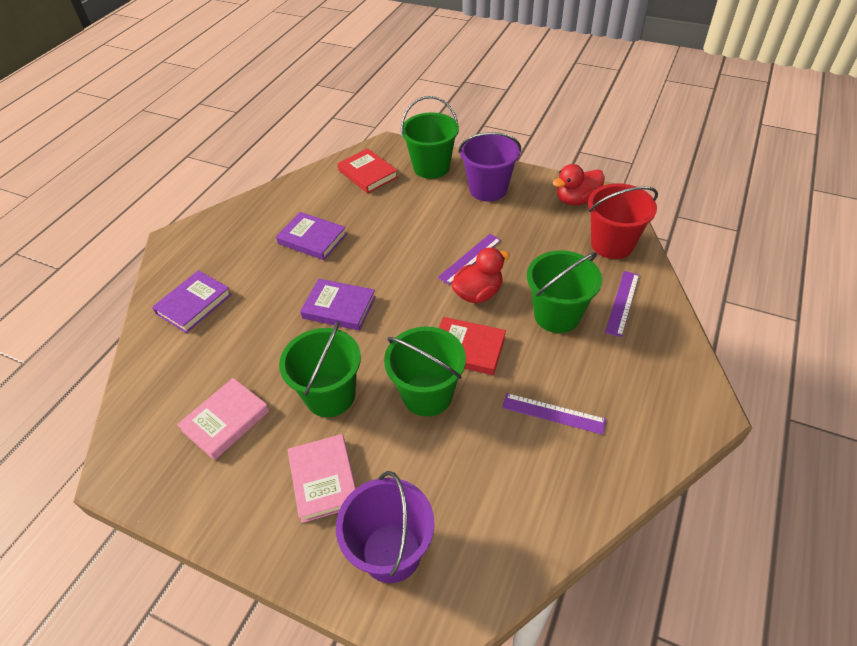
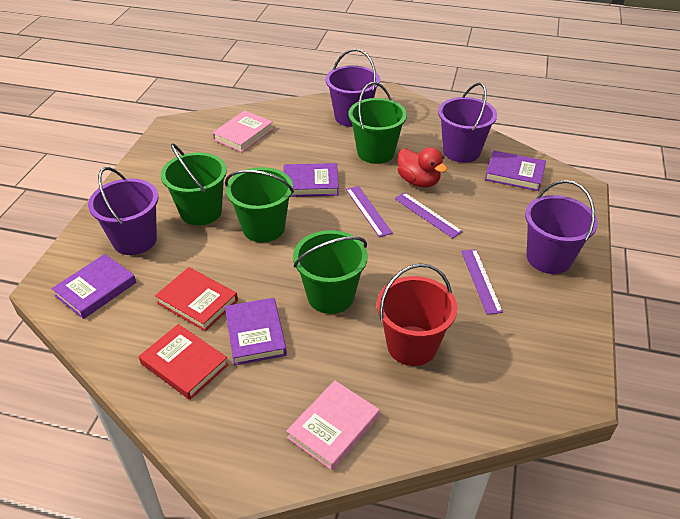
purple book: [152,270,232,333] [276,212,347,260] [300,279,376,331] = 3 -> [51,254,136,319] [225,298,287,365] [283,163,339,197] [485,151,546,191] = 4
purple bucket: [336,471,435,583] [458,132,521,202] = 2 -> [88,167,159,255] [325,49,380,127] [438,83,497,163] [525,180,598,274] = 4
red duck: [451,247,510,303] [553,164,605,205] = 2 -> [397,147,447,188] = 1

